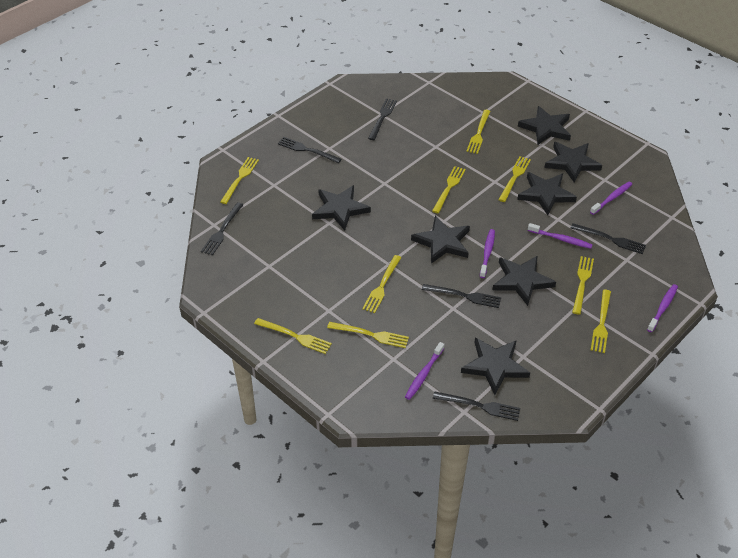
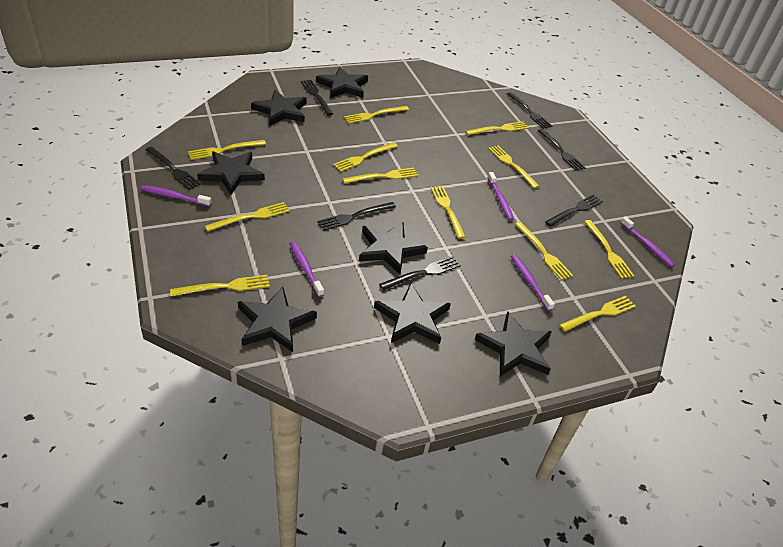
black fork: [201,202,243,255] [278,137,342,163] [368,98,397,140] [422,284,501,308] [433,391,520,421] [571,224,646,254] = 6 -> [145,147,201,190] [300,80,333,115] [317,202,396,231] [379,256,461,290] [507,92,552,129] [538,129,586,171] [545,194,603,227] = 7
yellow fork: [220,157,259,204] [254,318,332,354] [327,322,409,348] [362,255,402,313] [432,166,466,213] [466,110,491,154] [498,156,531,202] [572,256,594,315] [591,290,611,353] = 9 -> [170,275,270,296] [188,140,266,160] [205,202,290,232] [333,142,398,172] [342,168,418,184] [344,106,409,124] [430,186,466,239] [465,121,529,135] [488,145,539,188] [515,222,573,280] [559,296,636,332] [584,220,634,279] = 12

